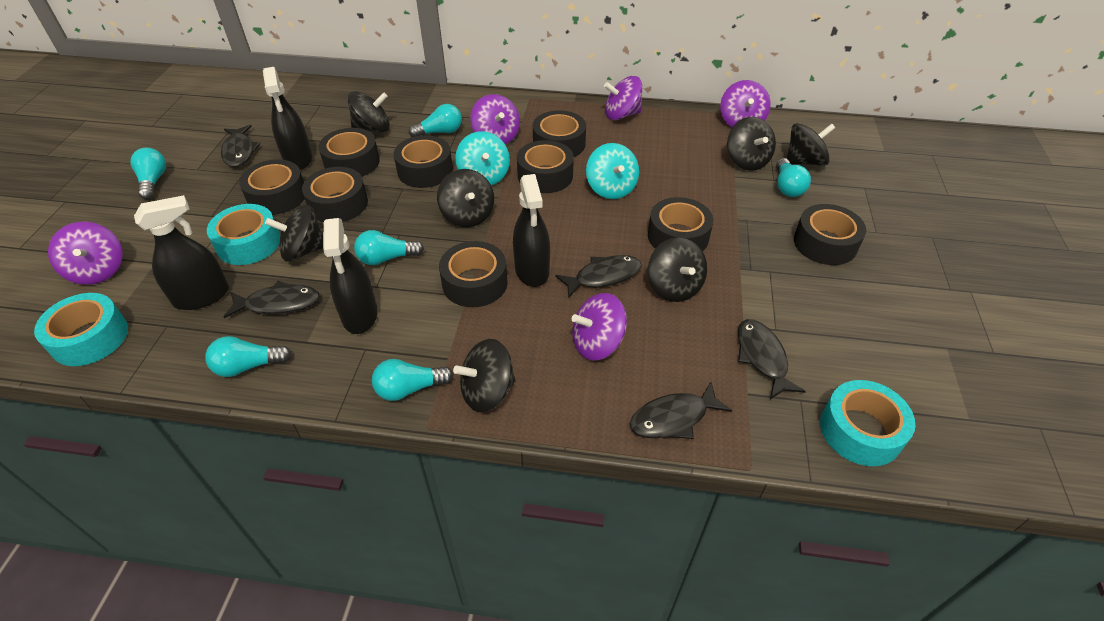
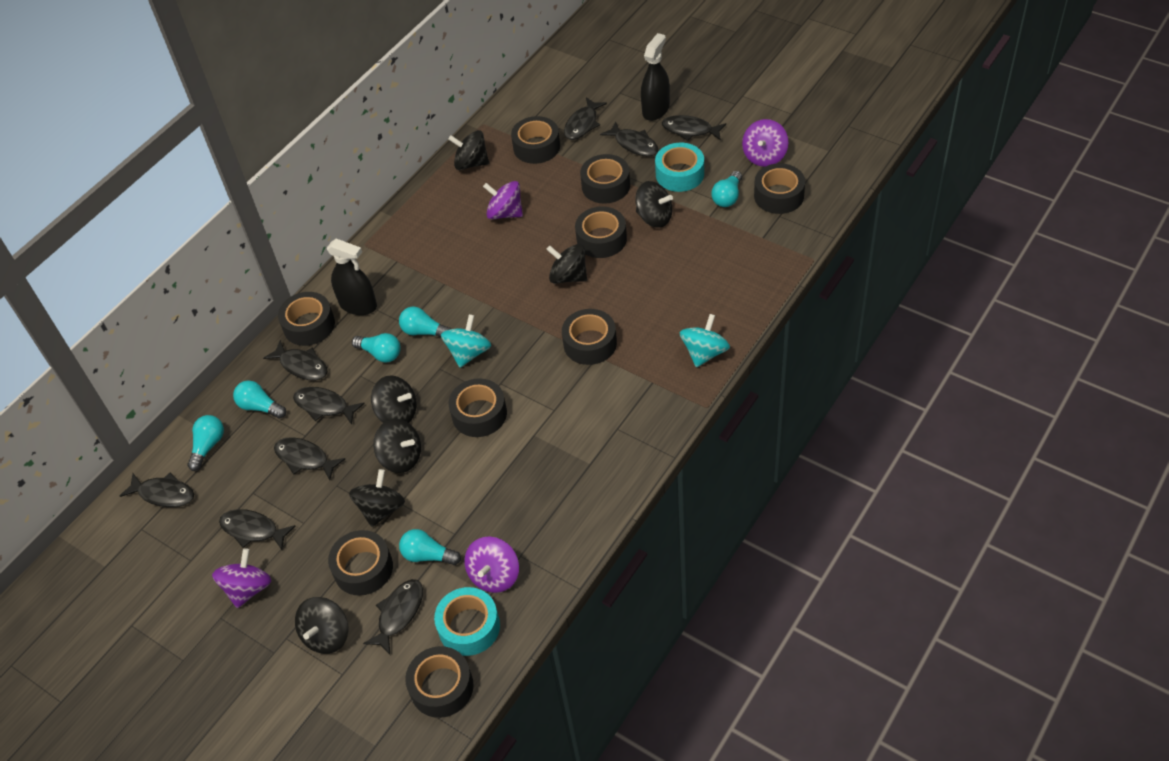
black fish: [221,125,260,167] [224,281,320,318] [555,255,642,299] [629,382,732,439] [738,319,806,399] = 5 -> [120,473,194,507] [219,509,296,550] [263,340,328,380] [274,437,345,480] [293,387,365,425] [363,579,423,655] [564,97,607,140] [600,121,658,156] [662,115,726,141] = 9
black spray bottle: [134,195,229,310] [263,67,312,170] [323,218,378,334] [513,174,550,287] = 4 -> [327,239,377,315] [641,33,670,121] = 2
purple spinning top: [48,222,123,285] [470,94,520,144] [572,293,627,361] [604,76,642,120] [720,80,771,127] = 5 -> [212,548,271,608] [464,537,519,593] [483,181,523,219] [742,119,788,167] = 4
turquoise tape: [34,293,128,366] [207,204,280,265] [820,380,916,466] = 3 -> [434,587,500,656] [655,143,704,192] = 2

